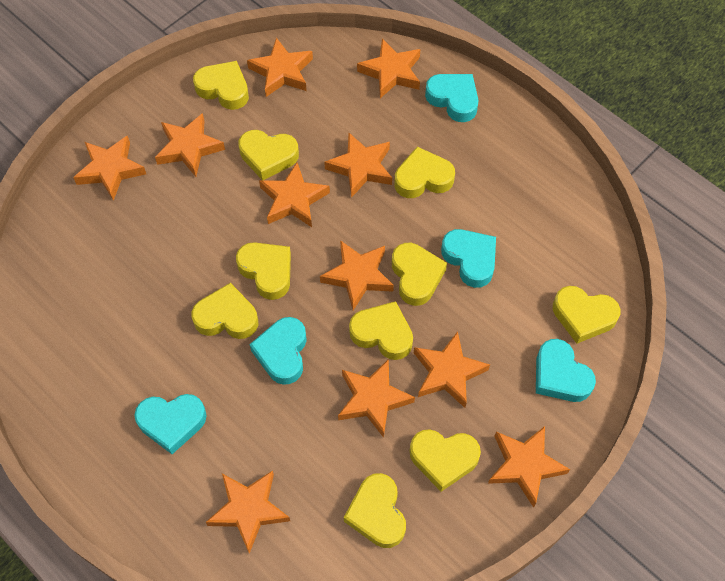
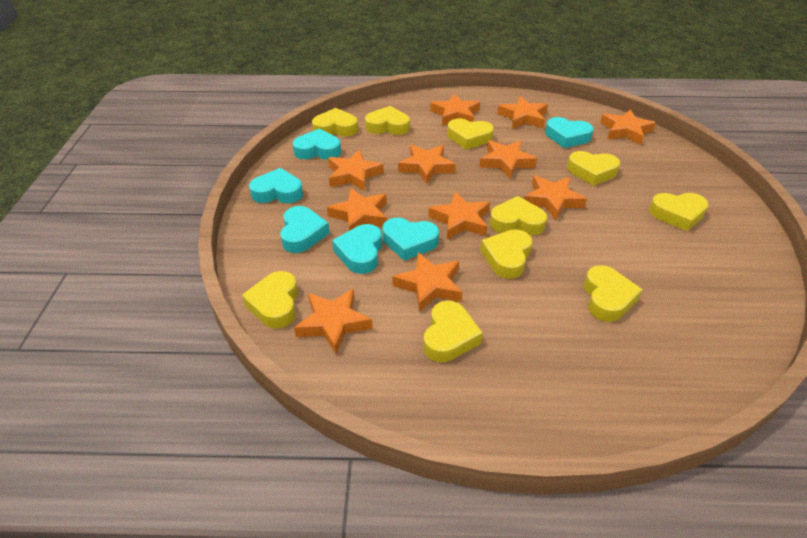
turquoise heart: [134,394,207,454] [249,317,307,385] [425,74,479,122] [441,229,496,288] [536,339,596,402] = 5 -> [249,168,303,203] [280,206,330,253] [293,128,341,160] [332,224,382,274] [382,218,439,260] [545,117,594,148] = 6

